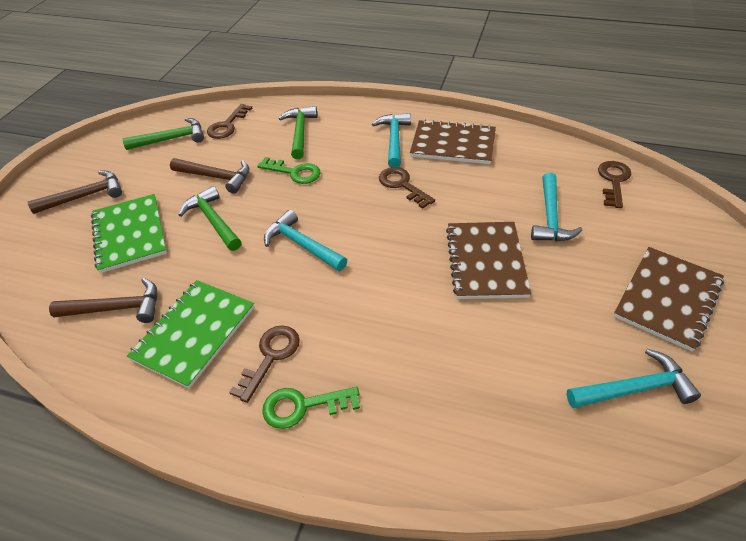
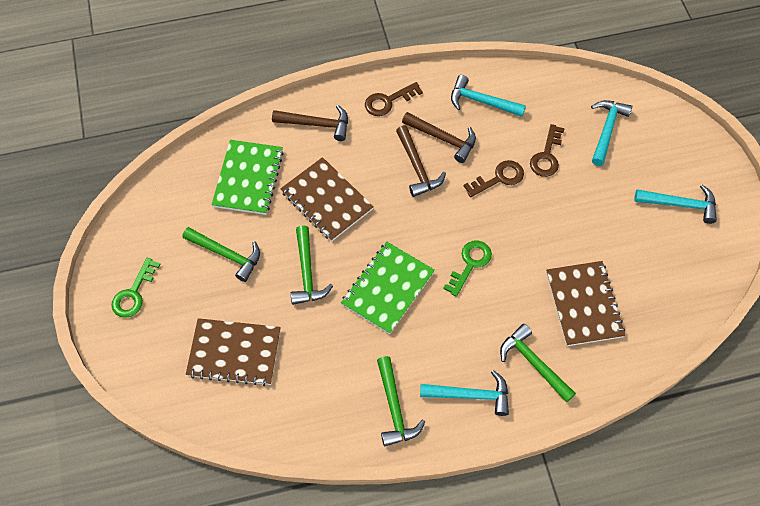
brown key: [207,104,252,139] [229,326,300,403] [379,167,435,209] [598,161,632,208] = 4 -> [365,82,423,116] [464,160,524,197] [530,124,565,177] = 3
green hammer: [122,118,204,150] [179,186,242,251] [278,106,317,159] = 3 -> [183,227,260,282] [291,225,333,305] [377,356,425,446] [500,324,576,403] = 4

